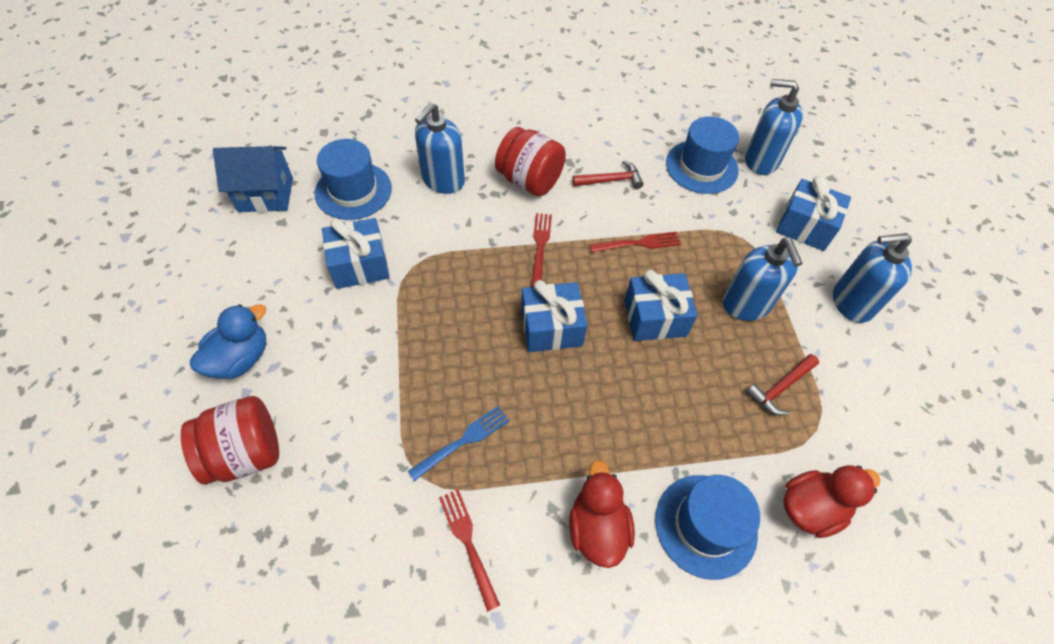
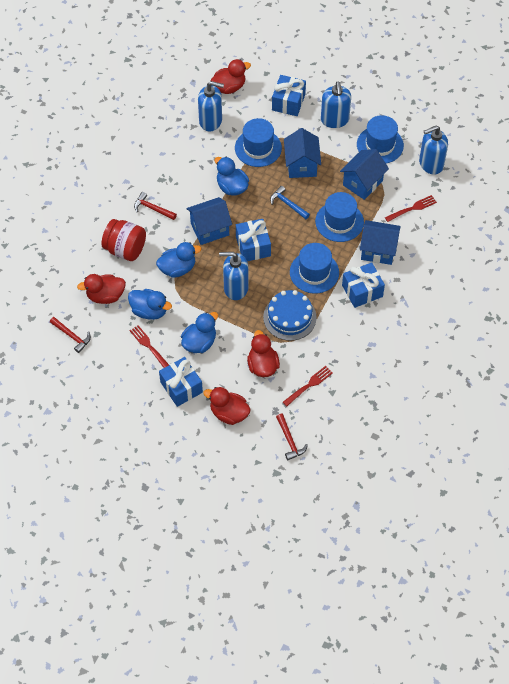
blue cake: none = 0 -> [263,290,317,341] = 1
blue duck: [190,304,266,379] = 1 -> [128,289,172,320] [156,242,201,278] [181,312,218,353] [215,157,249,196] = 4
blue fork: [408,406,509,481] = 1 -> none = 0
blue hammer: none = 0 -> [270,186,310,219] = 1
blue hat: [315,139,392,220] [655,475,760,580] [666,116,739,194] = 3 -> [235,118,282,167] [290,243,339,294] [315,192,364,242] [357,115,404,164] = 4
blue house: [213,146,293,212] = 1 -> [187,197,232,245] [284,128,321,178] [340,149,389,200] [360,220,401,265] = 4
red duck: [569,460,635,568] [783,465,881,538] = 2 -> [77,274,126,304] [203,387,251,425] [211,59,251,94] [247,330,280,377] = 4
red hammer: [572,160,644,189] [746,354,819,415] = 2 -> [50,317,91,353] [134,192,177,220] [276,414,308,460] = 3
red jar: [181,396,279,484] [495,127,566,196] = 2 -> [101,219,146,261] = 1

